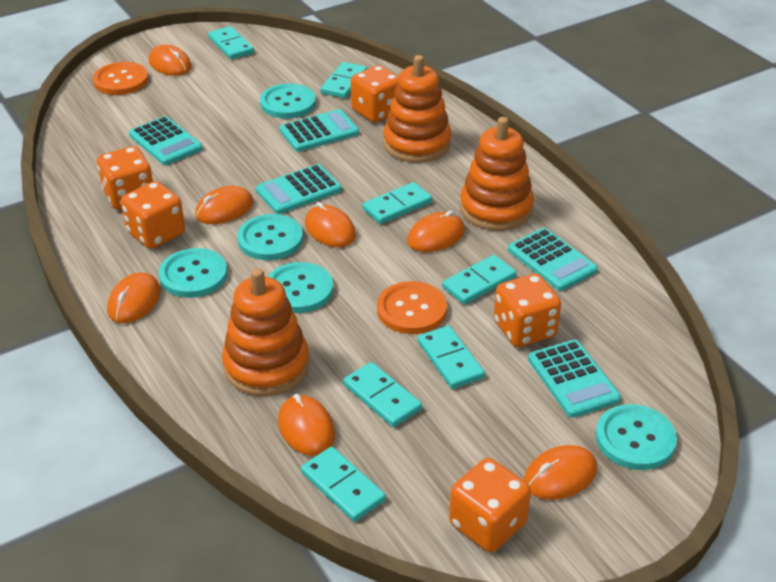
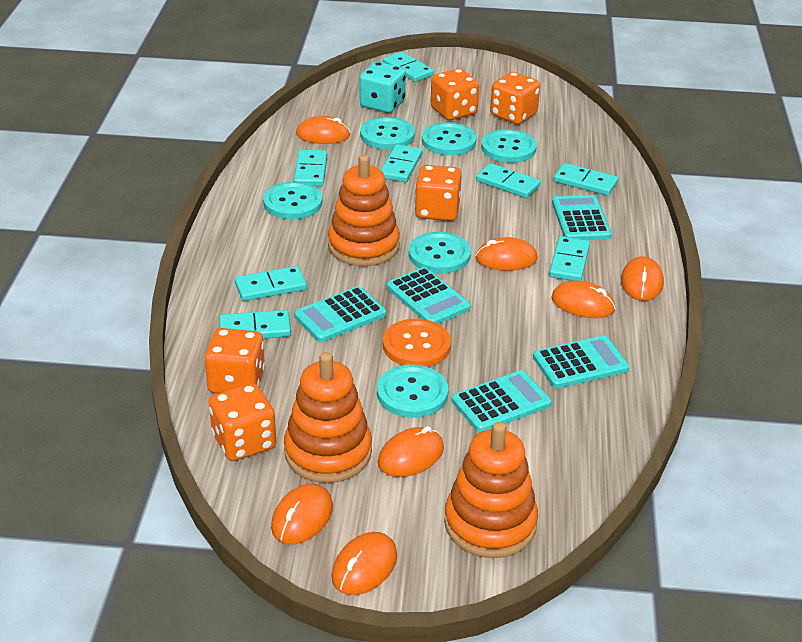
orange button: [93,62,149,95] [377,281,447,334] = 2 -> [383,319,451,367] = 1
turquoise button: [159,248,227,298] [237,214,303,260] [260,83,316,118] [268,262,333,313] [596,404,677,470] = 5 -> [263,182,323,219] [360,117,415,150] [377,364,448,418] [409,232,471,273] [422,122,477,156] [481,129,537,163] = 6
turquoise dice: none = 0 -> [359,62,406,113] = 1
turquoise domino: [208,26,254,59] [301,447,386,522] [320,62,367,98] [343,362,422,427] [362,182,432,224] [417,326,485,389] [442,255,517,305] = 7 -> [219,310,291,338] [235,266,307,301] [294,150,327,186] [381,144,422,182] [383,52,434,82] [476,163,541,198] [549,236,590,281] [554,163,618,196] = 8

